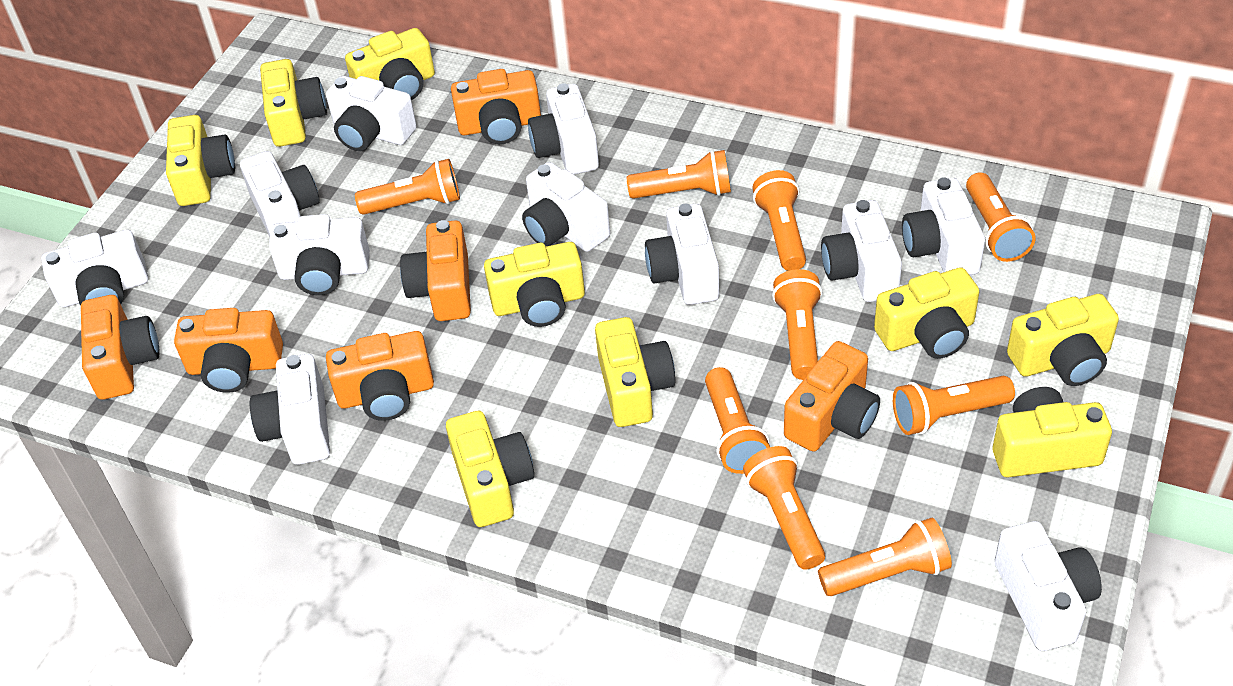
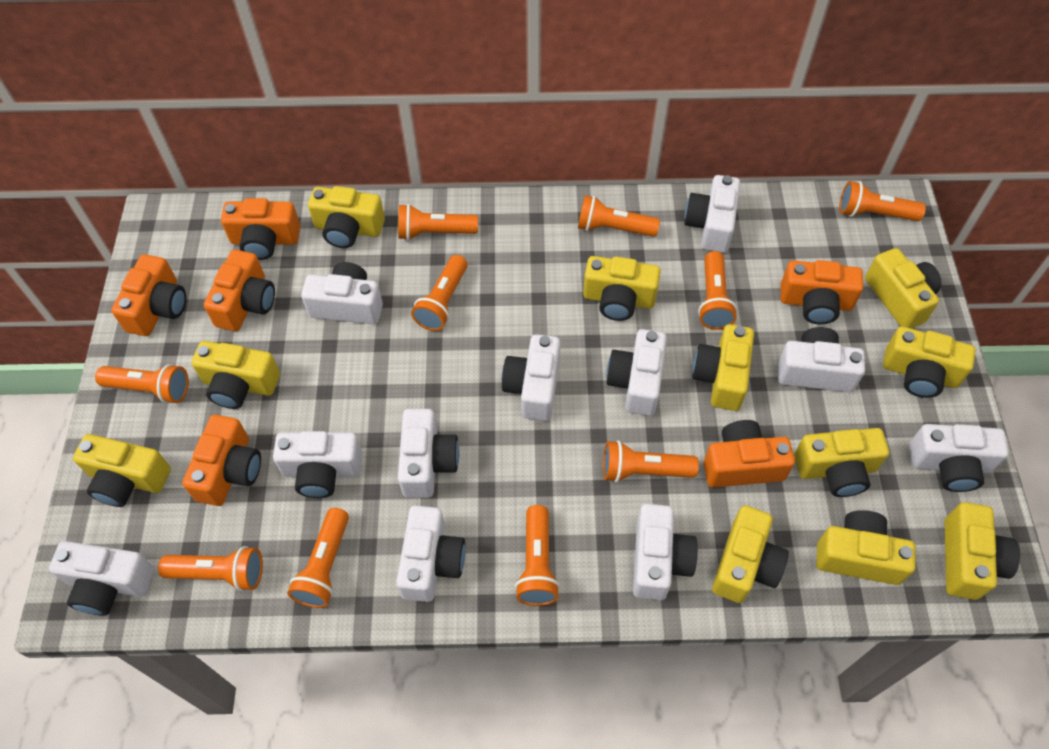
orange flashlight: [355,159,460,215] [627,150,731,199] [705,367,770,474] [743,446,825,570] [752,170,806,271] [772,269,822,380] [818,518,952,596] [893,376,1015,435] [966,172,1036,262] = 9 -> [95,364,189,404] [158,546,263,591] [287,508,349,608] [398,204,478,240] [411,255,468,331] [515,505,560,606] [578,195,660,237] [603,440,699,482] [698,251,737,330] [839,181,926,221] = 10
yellow camera: [166,115,235,206] [260,59,327,147] [345,28,435,100] [446,411,534,527] [484,242,585,327] [595,317,675,427] [874,267,979,359] [993,387,1112,477] [1007,294,1119,386] = 9 -> [73,434,171,507] [191,341,280,409] [308,186,385,248] [583,256,661,321] [692,324,754,411] [712,505,789,603] [794,428,889,497] [816,510,916,585] [865,248,941,328] [883,326,976,398] [945,502,1020,600] = 11

